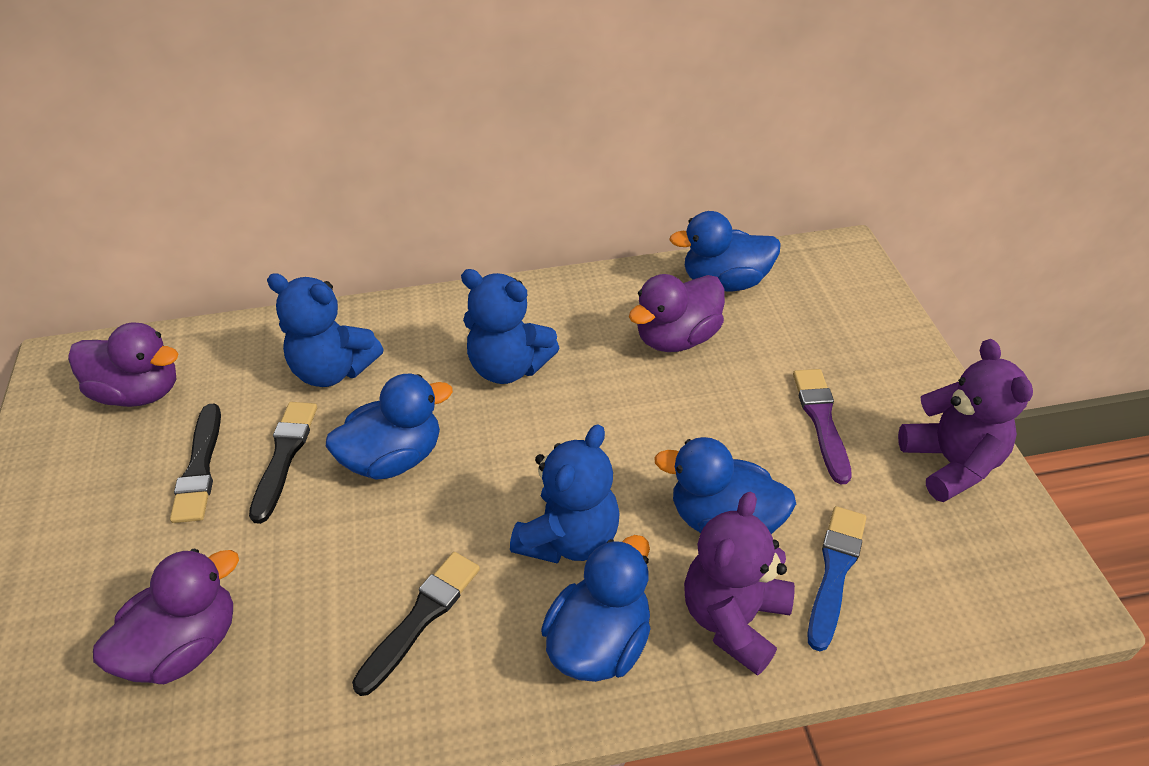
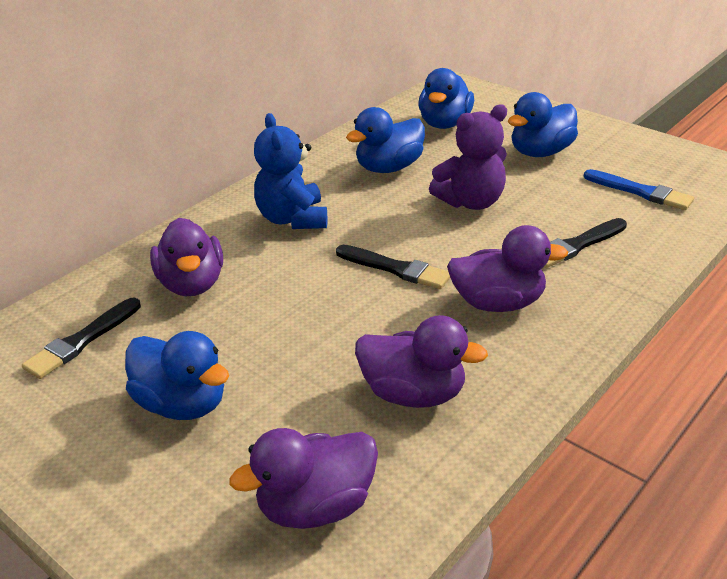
blue teddy bear: [267,273,383,387] [461,269,559,384] [510,424,620,564] = 3 -> [254,113,327,229] = 1
purple brush: [793,369,852,484] = 1 -> none = 0
purple duck: [68,322,178,407] [93,548,239,684] [629,274,725,352] = 3 -> [150,218,223,296] [229,428,378,529] [355,315,488,408] [447,225,568,312] = 4
purple teddy bear: [684,492,795,676] [898,339,1033,502] = 2 -> [429,104,507,210] = 1

